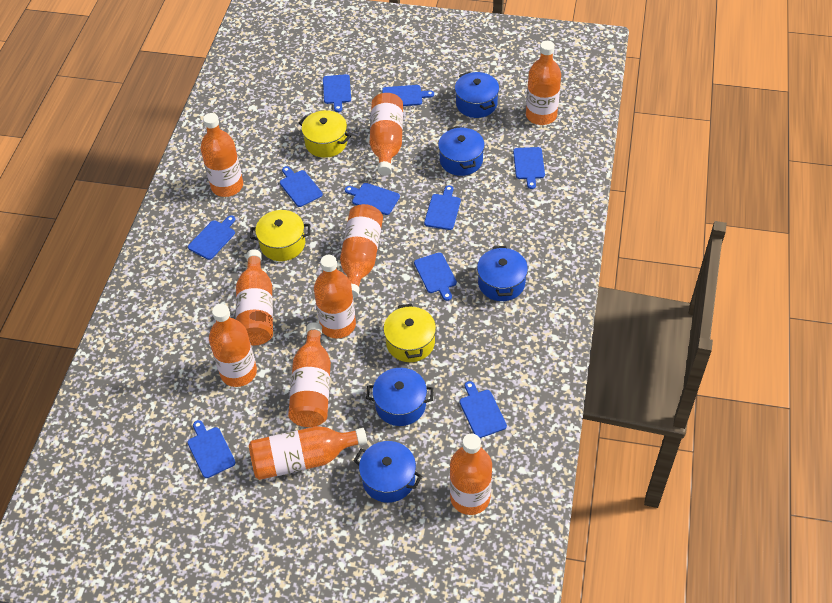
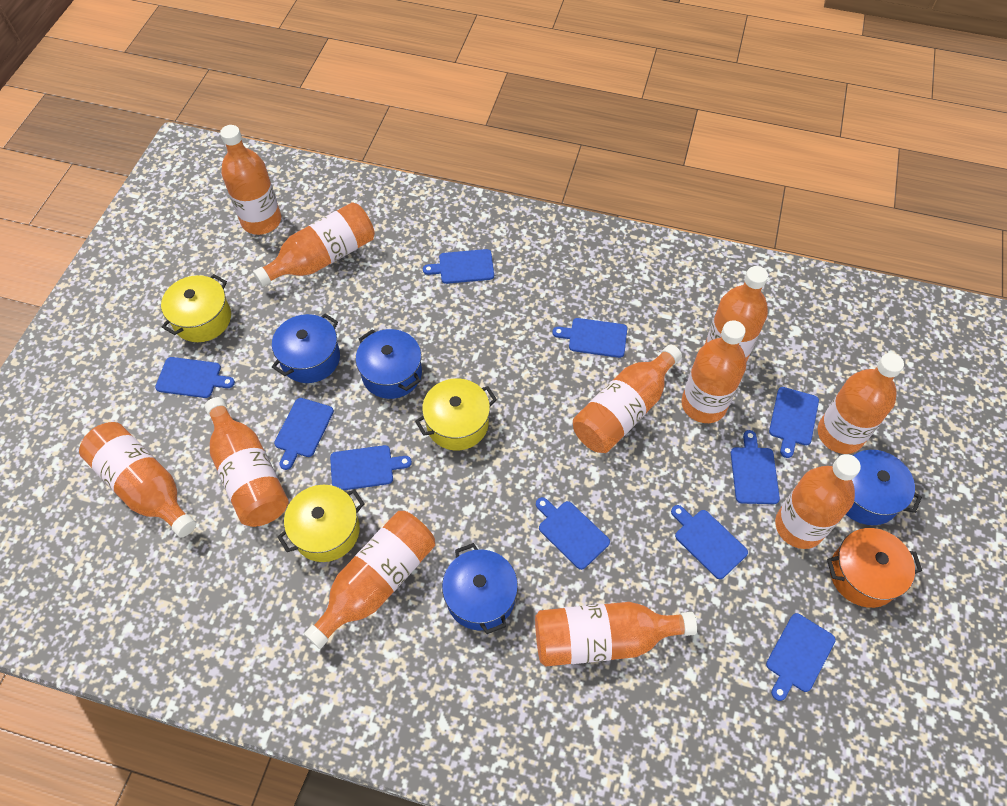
blue pot: [354,441,422,503] [366,368,434,426] [438,126,485,176] [455,72,499,118] [477,246,528,301] = 5 -> [272,314,340,383] [356,329,422,399] [442,543,518,634] [838,450,922,525] = 4
orange bottle: [200,113,243,197] [209,304,257,387] [236,249,273,345] [249,426,367,480] [288,322,331,427] [314,255,356,339] [340,204,383,298] [370,93,403,176] [450,434,492,515] [526,41,561,125] = 10 -> [79,422,196,537] [205,397,288,527] [220,125,281,235] [253,202,375,287] [304,511,435,649] [535,602,697,667] [573,345,682,453] [682,320,746,423] [705,266,768,362] [775,454,861,549] [818,353,904,454] = 11
orange pot: none = 0 -> [827,528,922,608] = 1

